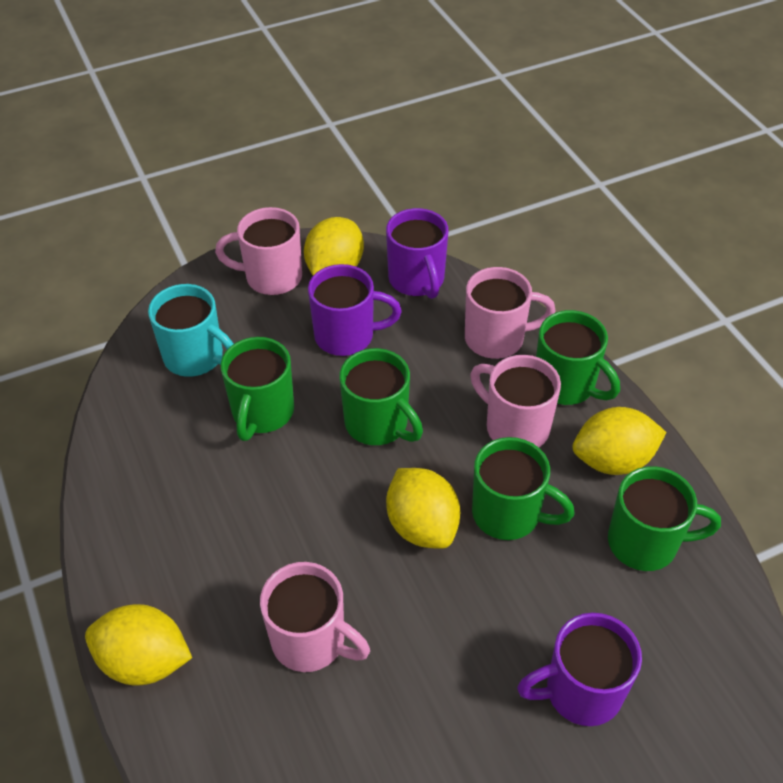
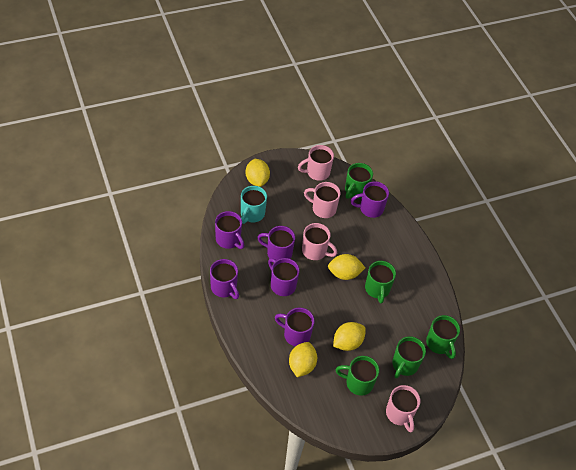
purple mug: [308,264,402,356] [386,208,448,299] [517,613,642,726] = 3 -> [210,259,239,299] [215,211,245,249] [257,226,295,260] [268,258,300,296] [275,308,315,346] [351,181,389,218] = 6

